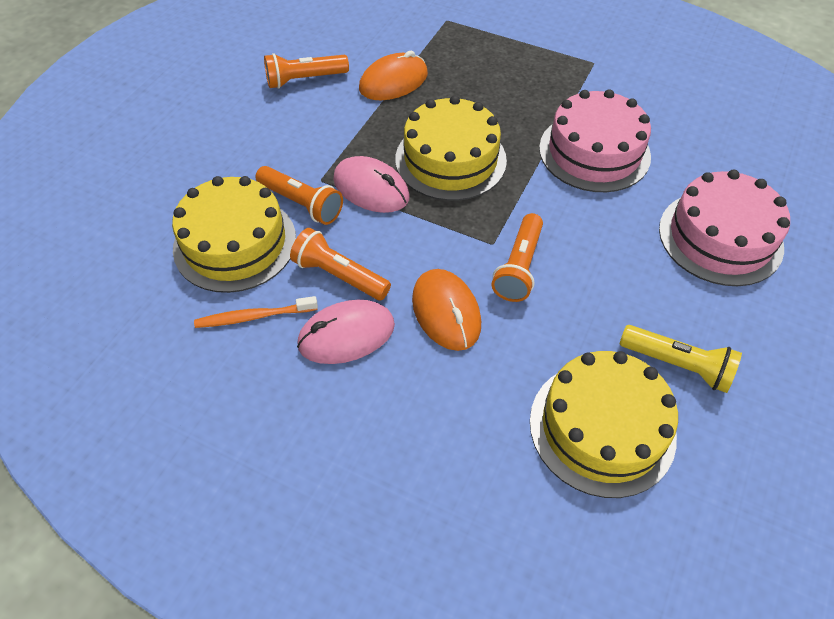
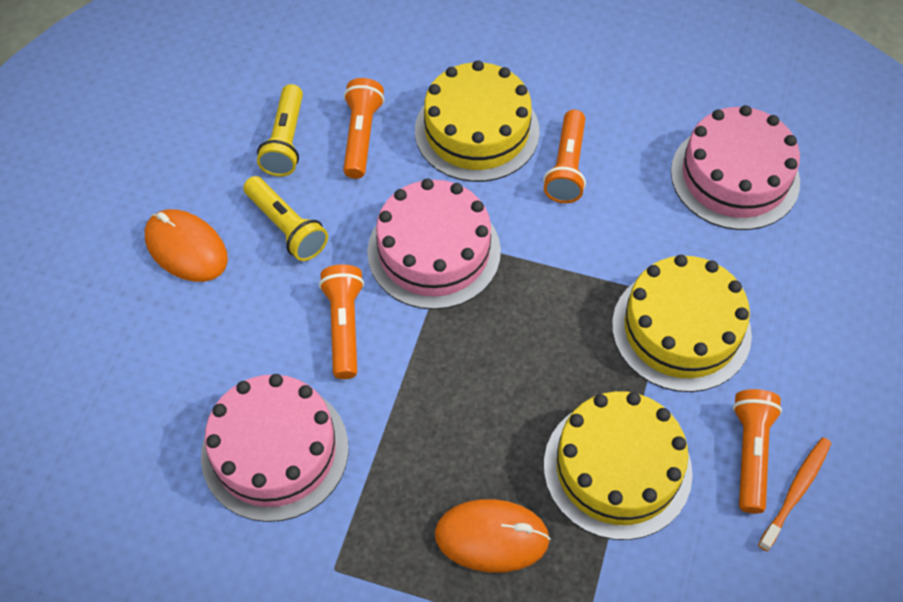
pink cake: [539,89,651,192] [659,170,790,286] = 2 -> [201,374,348,522] [367,179,501,310] [671,105,800,230] = 3
pink mouse: [297,300,395,364] [333,156,410,213] = 2 -> none = 0
yellow flashlight: [620,325,742,393] = 1 -> [243,176,328,261] [257,84,303,176] = 2

